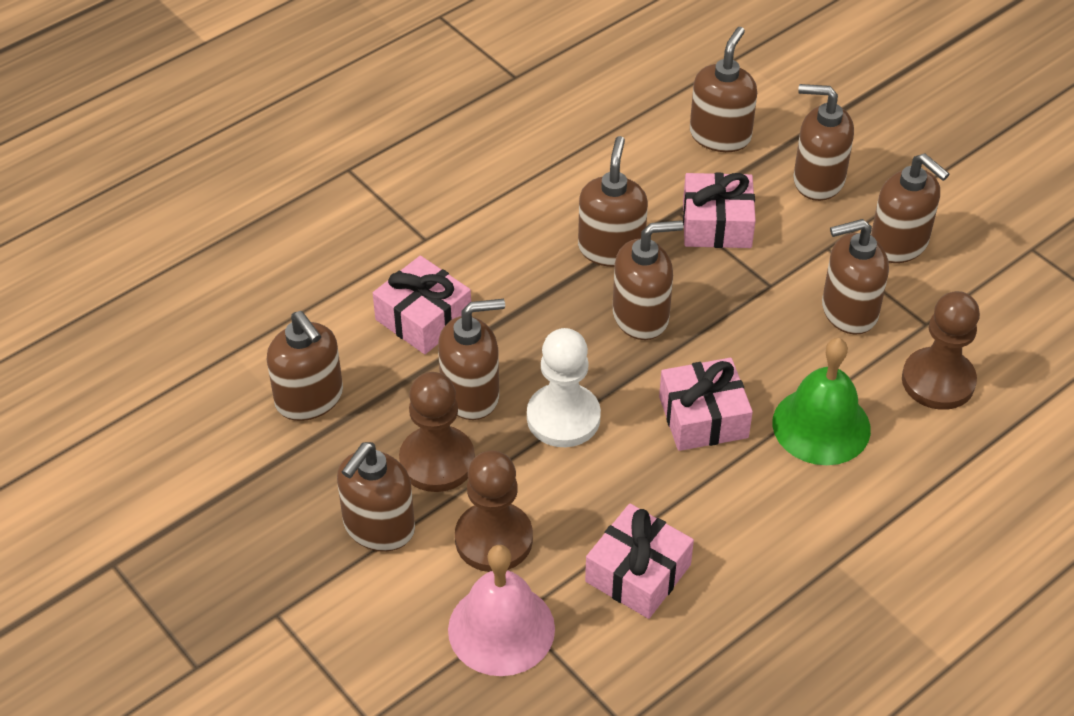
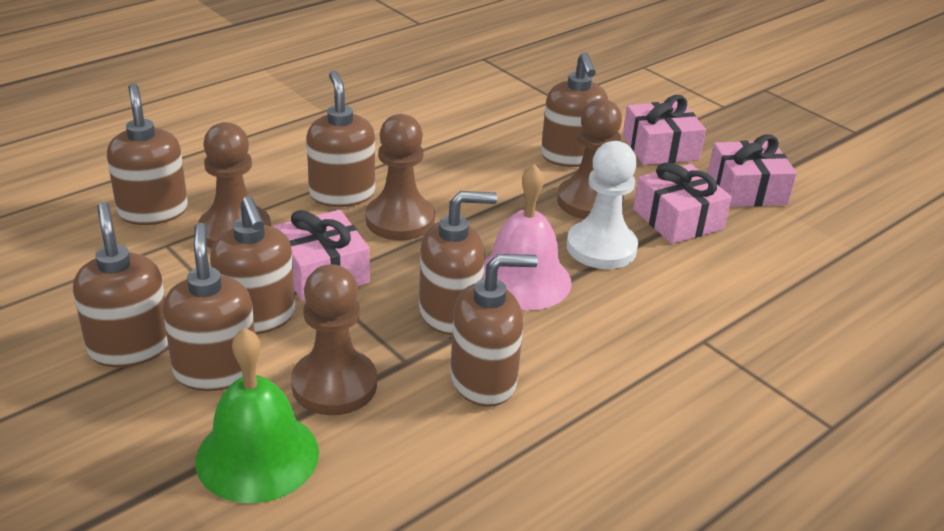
brown pawn: [399,372,475,492] [455,451,533,572] [902,291,980,410] = 3 -> [198,122,271,249] [291,264,377,415] [366,114,435,240] [557,99,624,219] = 4
brown soap dispenser: [267,311,343,421] [337,442,415,552] [438,299,505,420] [578,136,648,267] [613,220,683,340] [690,27,757,152] [793,84,854,201] [822,219,889,335] [871,154,949,263] = 9 -> [73,202,168,367] [107,83,188,225] [163,223,257,391] [210,196,295,335] [307,71,375,207] [419,191,497,335] [450,254,538,407] [541,52,608,167] = 8

